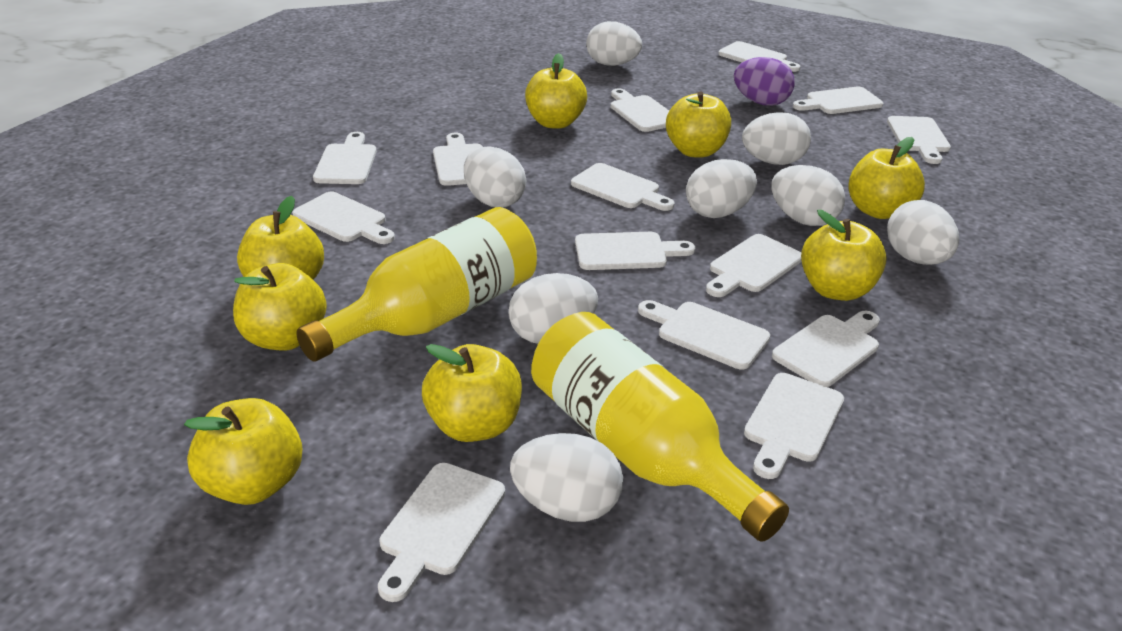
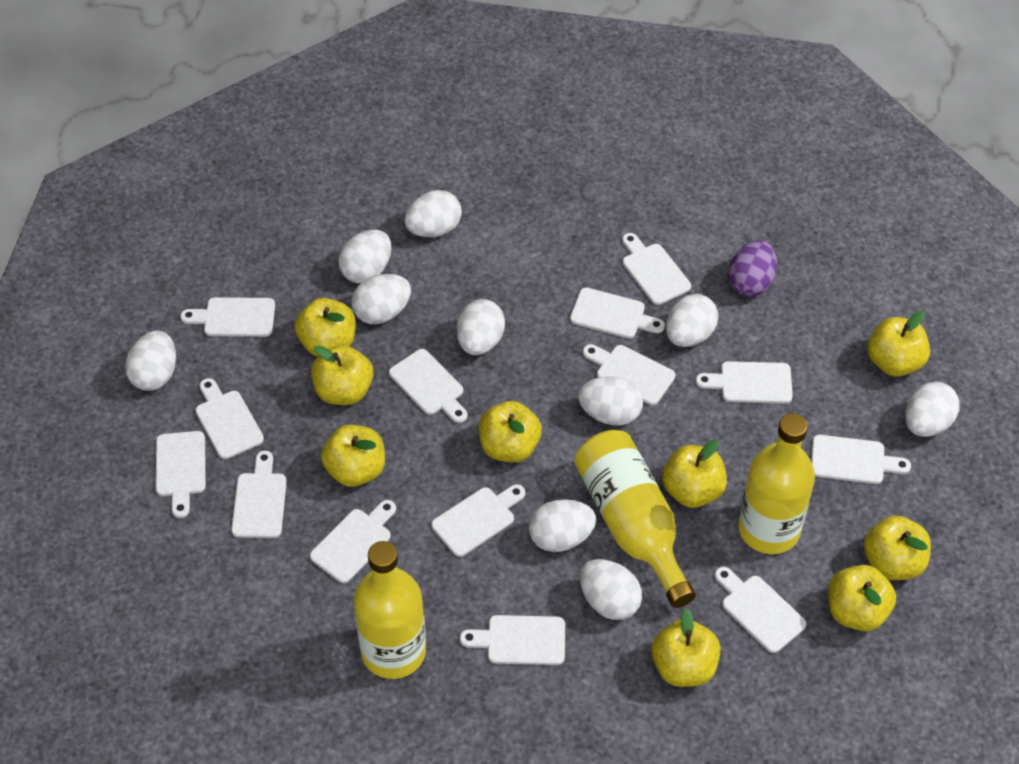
white egg: [464,146,526,208] [509,273,598,344] [510,433,623,522] [586,21,642,66] [686,159,757,218] [742,112,811,165] [771,165,845,226] [887,200,959,265] = 8 -> [125,331,176,391] [338,230,391,283] [351,274,411,324] [405,190,462,237] [456,299,505,355] [529,499,596,552] [578,376,643,426] [579,559,642,620] [666,294,718,347] [905,382,960,437] = 10
yellow apple: [184,398,303,505] [233,263,327,351] [237,196,324,280] [422,344,522,442] [525,53,587,129] [666,91,731,158] [801,210,887,301] [848,137,925,219] = 8 -> [295,298,356,357] [311,345,373,405] [321,424,385,487] [478,401,542,462] [651,608,721,687] [662,439,727,508] [828,565,896,631] [863,516,931,580] [867,311,930,377] = 9
yellow bottle: [296,207,537,362] [531,312,789,542] = 2 -> [353,541,426,679] [574,430,696,608] [738,413,815,554] = 3

